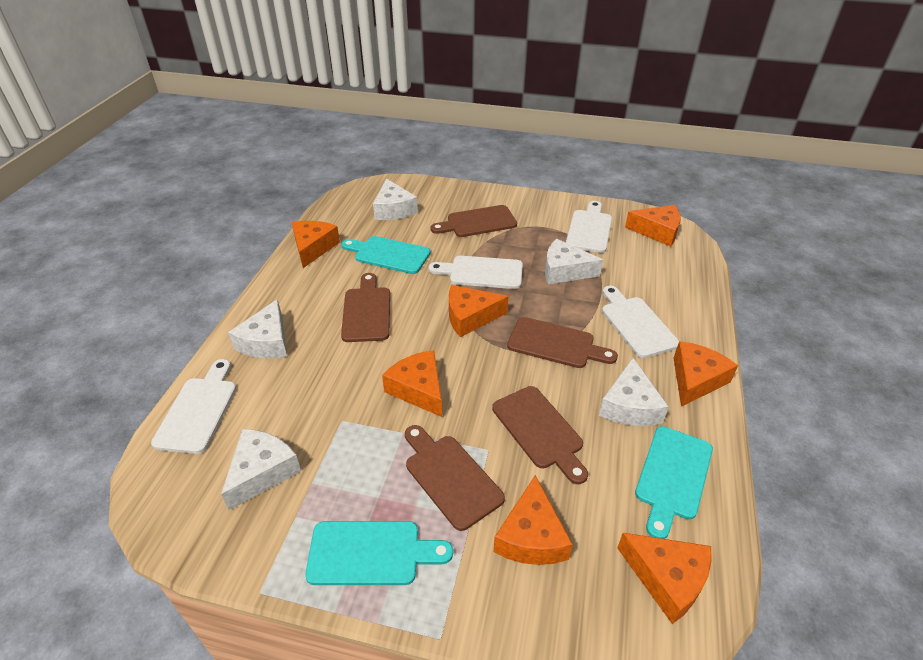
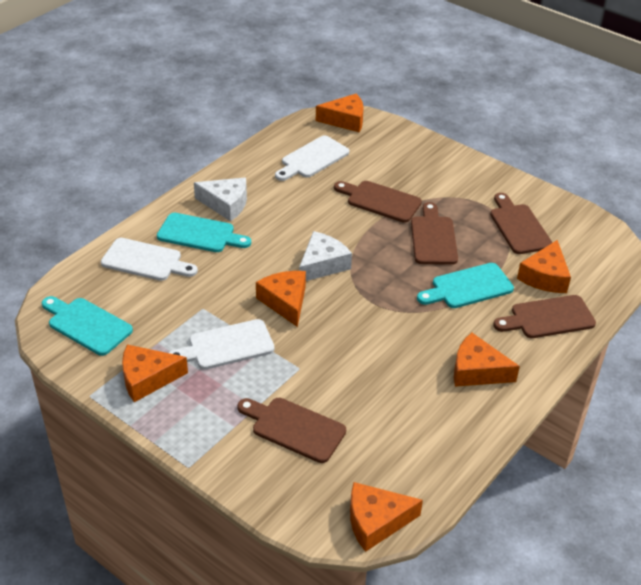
orange cheese: [292,221,340,268] [382,350,442,417] [449,285,509,337] [494,475,573,565] [617,533,712,624] [625,205,681,247] [674,341,738,407] = 7 -> [122,344,188,402] [256,271,306,327] [316,94,364,132] [350,482,423,552] [454,333,520,387] [517,240,571,293] = 6
white cheese: [221,429,301,510] [228,299,287,358] [373,178,418,220] [545,239,603,284] [599,358,669,426] = 5 -> [194,178,247,222] [299,231,352,281] = 2
white cutting board: [151,359,236,454] [429,256,523,289] [566,201,612,253] [602,286,679,358] = 4 -> [101,238,198,281] [169,319,275,370] [275,135,349,181] = 3

